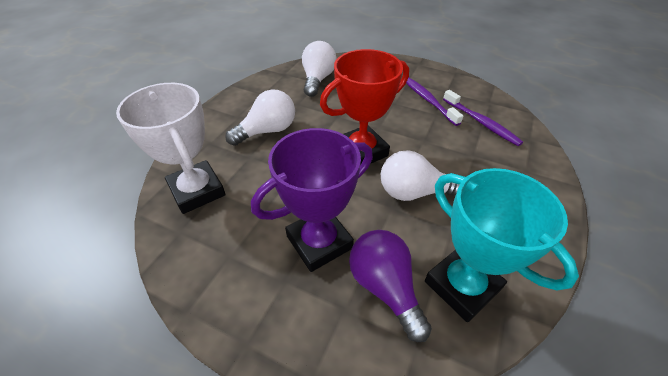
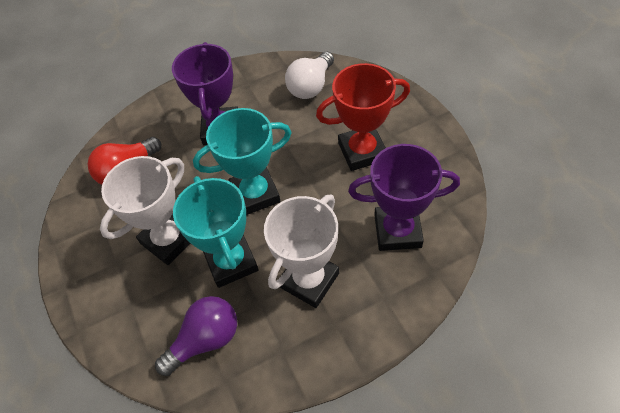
purple toothbrush: [406,78,463,126] [443,90,523,146] = 2 -> none = 0
purple trophy: [251,128,373,272] = 1 -> [172,42,238,145] [348,144,460,251] = 2
red light bulb: none = 0 -> [87,137,161,185] = 1
turquoise trophy: [425,168,579,322] = 1 -> [173,176,258,288] [193,108,292,215] = 2
white light bulb: [225,89,295,146] [302,41,337,97] [381,150,459,201] = 3 -> [285,52,334,99] = 1
white trophy: [116,83,226,214] = 1 -> [100,156,190,265] [264,195,339,308] = 2

